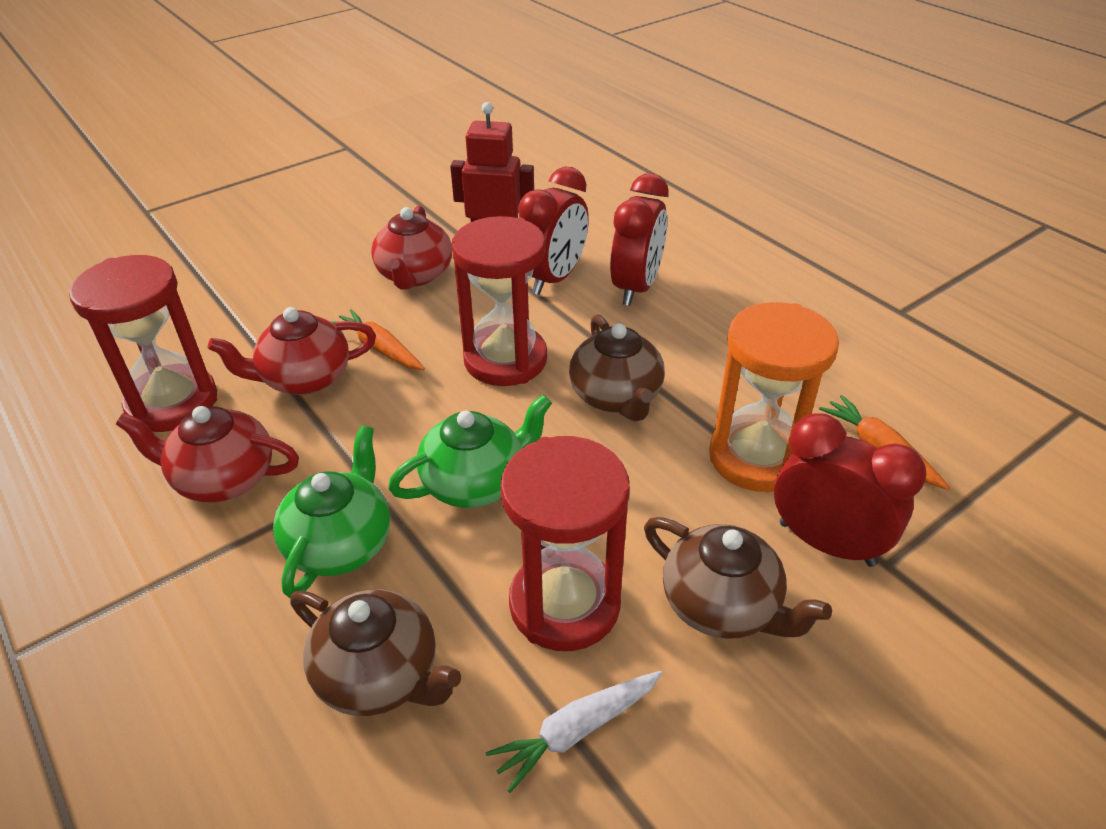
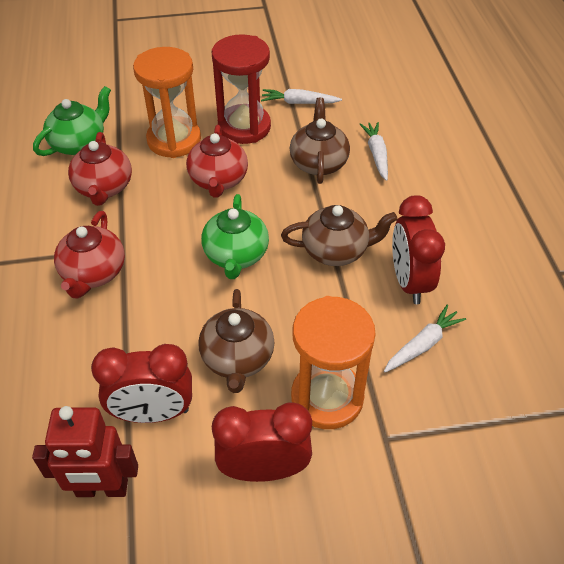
orange carrot: [330,309,425,370] [819,395,950,490] = 2 -> none = 0
orange hourglass: [709,302,839,492] = 1 -> [133,47,201,158] [291,296,376,429] = 2
red hourglass: [69,255,217,432] [452,216,547,386] [500,436,630,651] = 3 -> [212,34,271,144] = 1
white carrot: [486,671,662,793] = 1 -> [261,89,342,104] [360,122,388,181] [384,304,466,373] = 3

